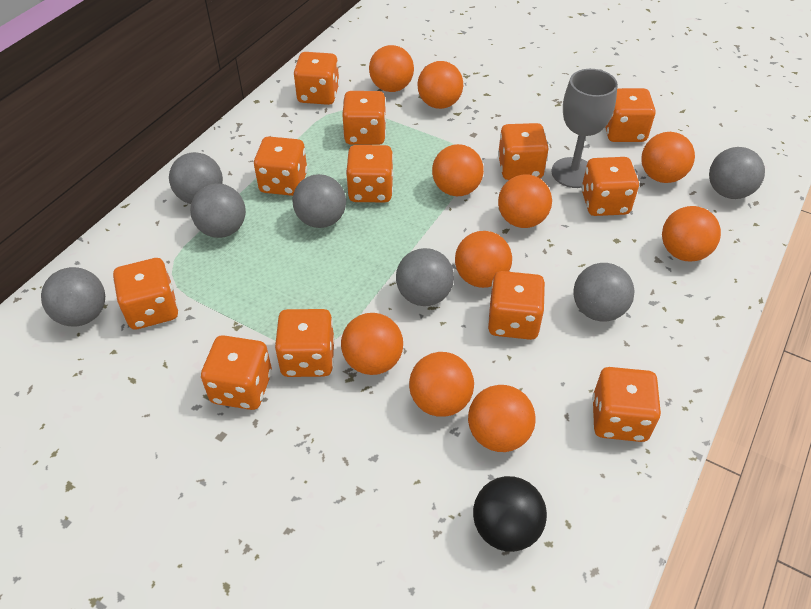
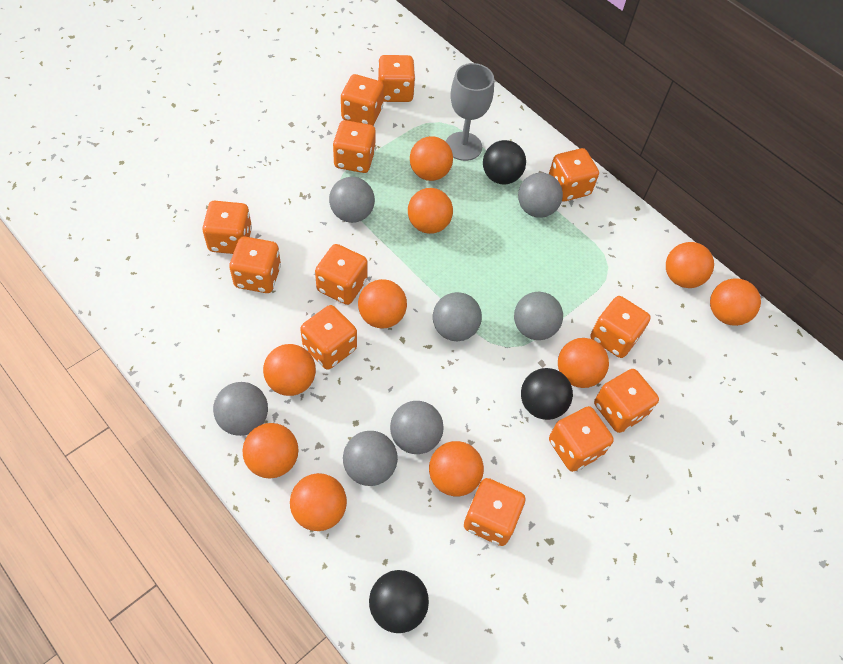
black ball: [473,476,547,552] = 1 -> [369,570,429,633] [483,140,526,184] [521,368,573,420] = 3

